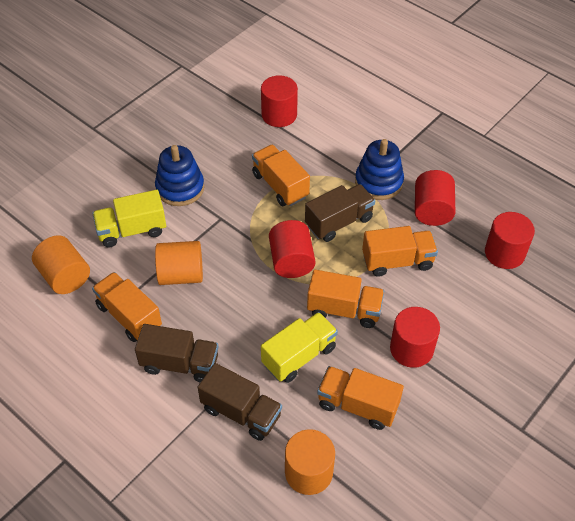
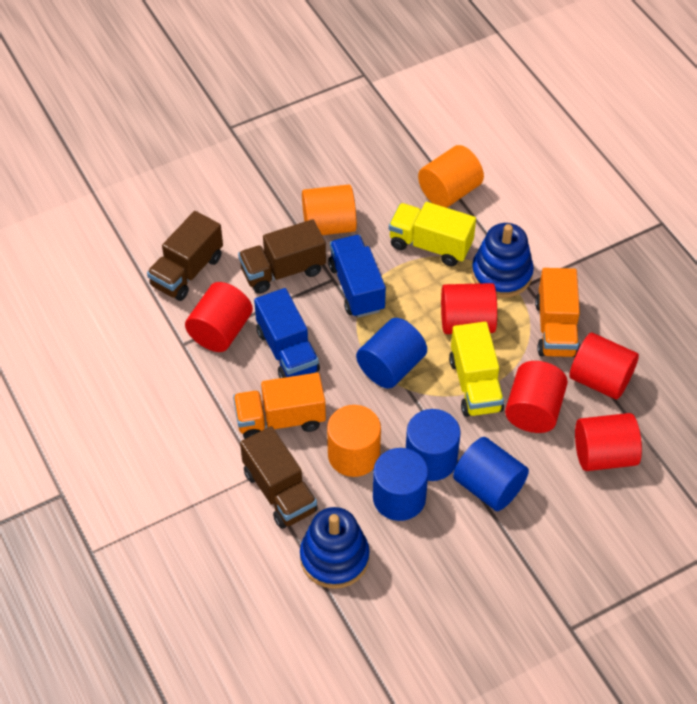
blue cylinder: none = 0 -> [356,318,427,389] [373,448,428,521] [406,409,461,481] [453,437,529,511] = 4
blue truck: none = 0 -> [254,288,320,378] [328,235,386,318] = 2
orange truck: [92,272,162,342] [252,145,310,206] [307,270,384,328] [317,366,404,430] [362,226,438,277] = 5 -> [233,373,326,439] [535,268,580,357] = 2

